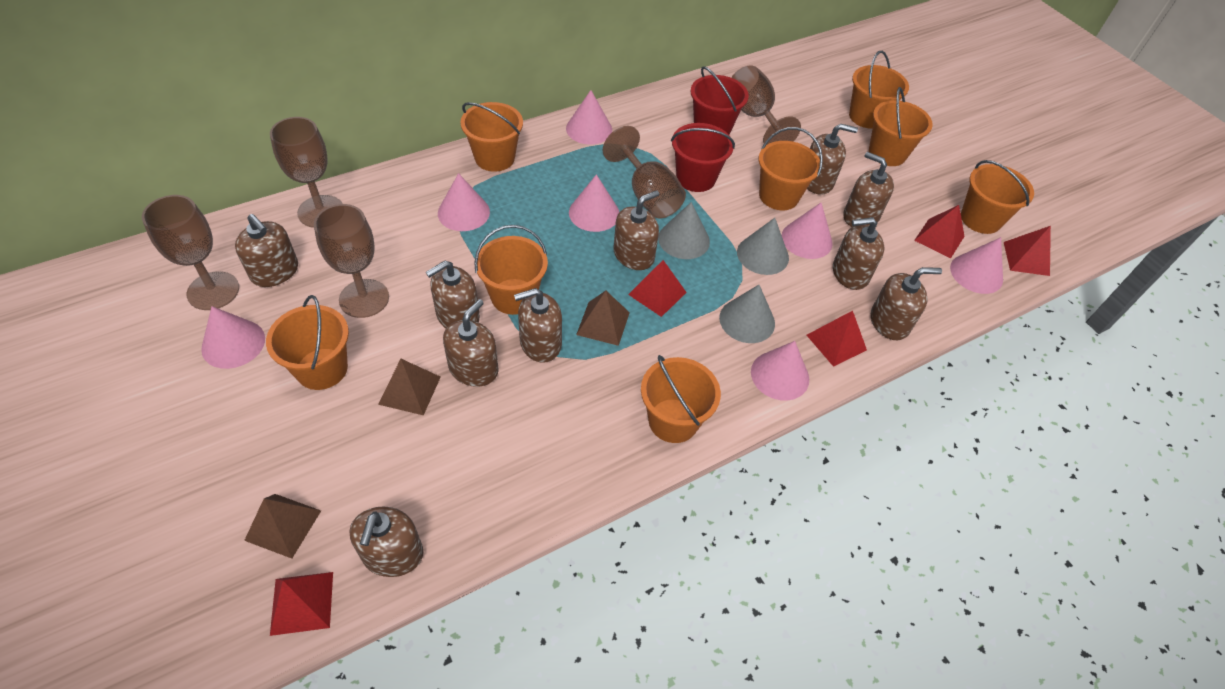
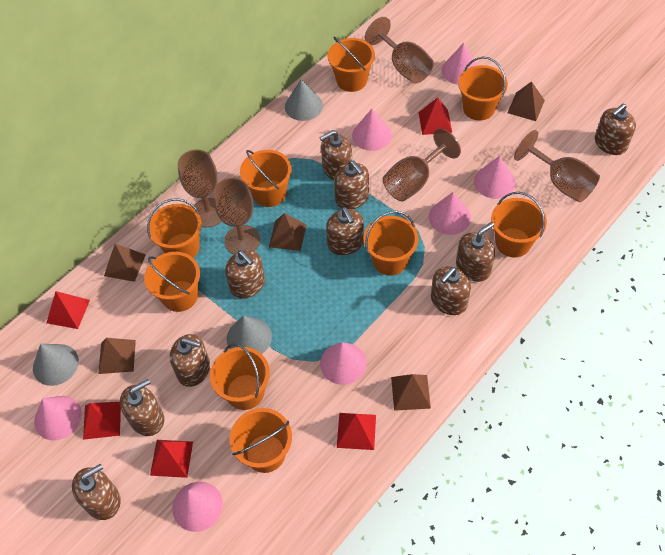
brown pyramid: [244,494,321,559] [378,359,441,416] [576,291,630,346] = 3 -> [98,338,136,374] [104,244,146,282] [269,213,307,251] [391,374,431,411] [507,81,545,121] = 5
orange bucket: [266,295,349,390] [460,102,523,172] [474,225,548,315] [641,355,721,443] [759,127,823,210] [849,51,909,129] [869,87,933,166] [961,160,1034,234] = 8 -> [144,252,200,312] [147,198,202,258] [210,343,270,410] [230,408,292,473] [240,150,292,207] [327,37,375,92] [363,211,419,276] [458,57,508,121] [491,192,547,258] = 9
red bucket: [671,123,735,192] [691,66,749,135] = 2 -> none = 0

